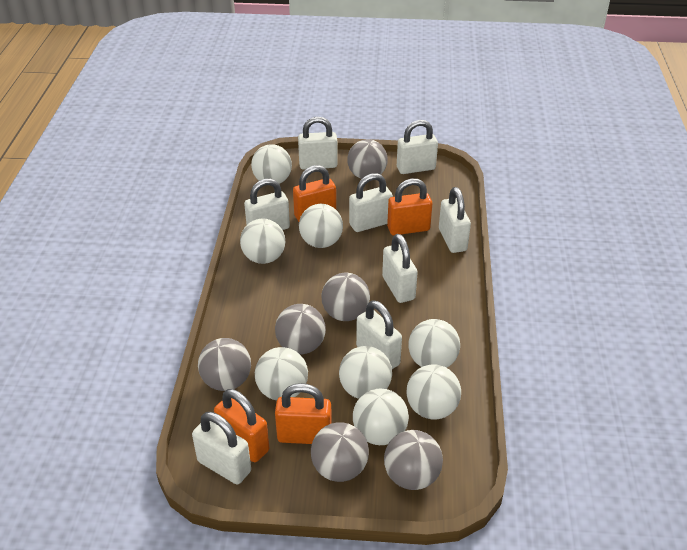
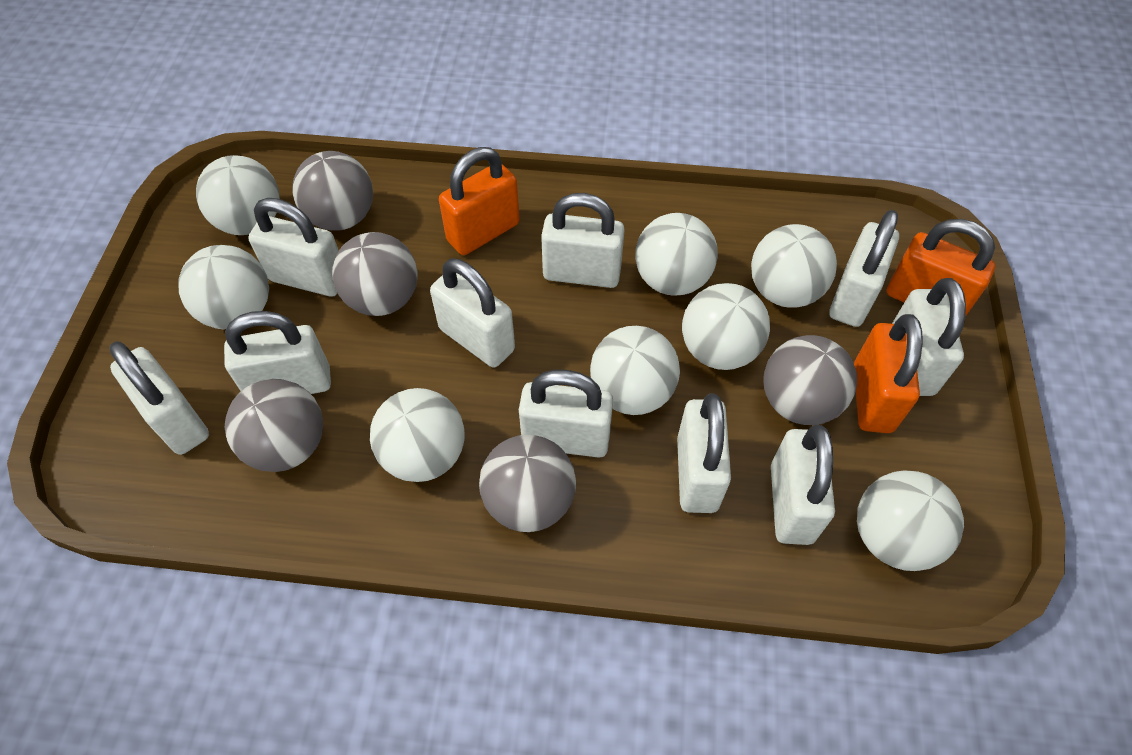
grey ball: [198,338,251,391] [275,304,326,354] [311,422,369,482] [321,273,370,321] [347,139,387,179] [384,430,443,490] = 6 -> [225,379,323,472] [292,151,373,231] [332,232,418,316] [479,435,576,532] [764,335,857,425] = 5
orange padlock: [214,389,269,462] [275,383,332,444] [293,165,336,222] [387,179,432,235] = 4 -> [439,147,520,255] [854,314,923,433] [887,219,995,317] = 3
white padlock: [192,412,251,485] [244,179,290,230] [298,117,338,170] [349,173,393,232] [356,300,402,369] [382,234,418,303] [397,120,438,174] [439,187,471,253] = 8 -> [109,341,209,455] [224,311,331,394] [248,198,339,297] [430,258,515,368] [519,370,613,458] [541,193,625,288] [677,393,731,513] [771,425,835,545] [829,210,899,327] [892,278,966,396] = 10

